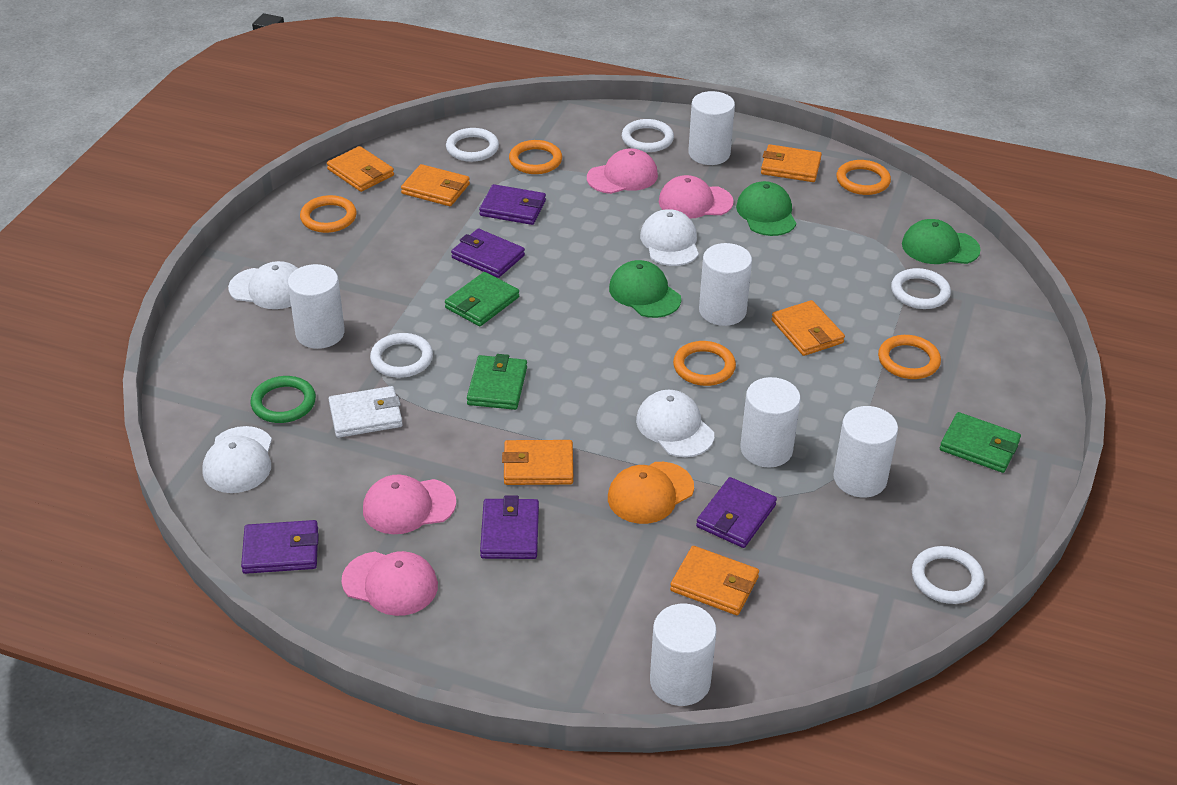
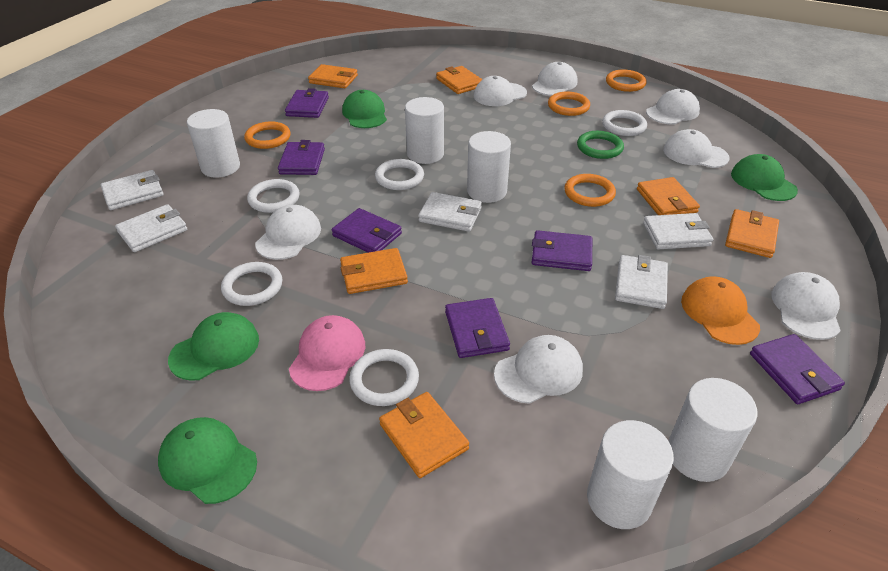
green cap: [609,260,681,318] [736,181,796,236] [902,219,981,264] = 3 -> [158,417,257,504] [168,312,259,381] [342,90,387,128] [731,154,798,201] = 4
green wallet: [445,272,519,326] [467,354,527,410] [940,412,1021,473] = 3 -> none = 0
orange ring: [300,195,357,233] [509,140,562,174] [673,341,736,386] [836,160,891,195] [878,335,941,379] = 5 -> [244,121,291,149] [548,92,590,116] [564,174,616,207] [606,69,647,92] = 4
pink cap: [341,551,438,616] [363,474,456,534] [587,148,658,194] [659,175,734,219] = 4 -> [289,315,365,391] = 1
purple wallet: [241,520,319,574] [451,229,525,278] [479,184,546,225] [480,495,539,559] [696,477,777,548] = 5 -> [278,140,325,175] [285,88,329,118] [332,208,402,253] [445,298,510,358] [532,230,592,271] [750,334,845,404] = 6
white cap: [202,426,272,493] [228,261,298,309] [636,390,714,457] [640,209,699,266] = 4 -> [255,205,321,260] [474,76,527,106] [494,335,583,404] [532,62,577,96] [646,89,700,124] [663,129,730,168] [771,272,841,340] = 7
white cylinder: [288,264,345,349] [650,604,717,706] [688,91,735,165] [699,243,752,326] [740,377,801,468] [834,406,898,498] = 6 -> [187,109,240,178] [405,97,444,164] [467,131,511,203] [587,420,674,529] [668,378,758,482] = 5
white wallet: [329,386,403,438] = 1 -> [101,170,164,210] [115,204,187,252] [418,192,482,232] [615,255,668,309] [643,213,713,249] = 5

